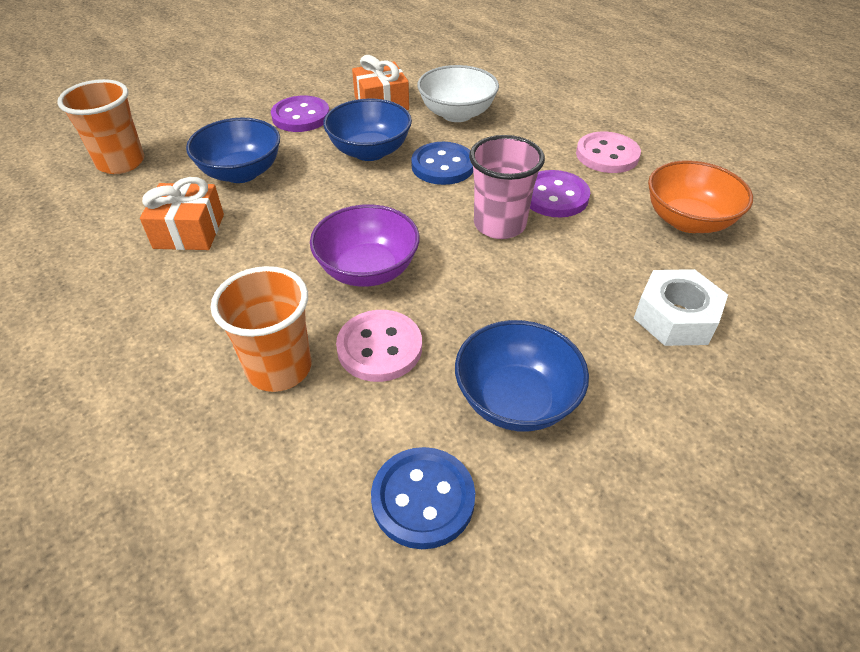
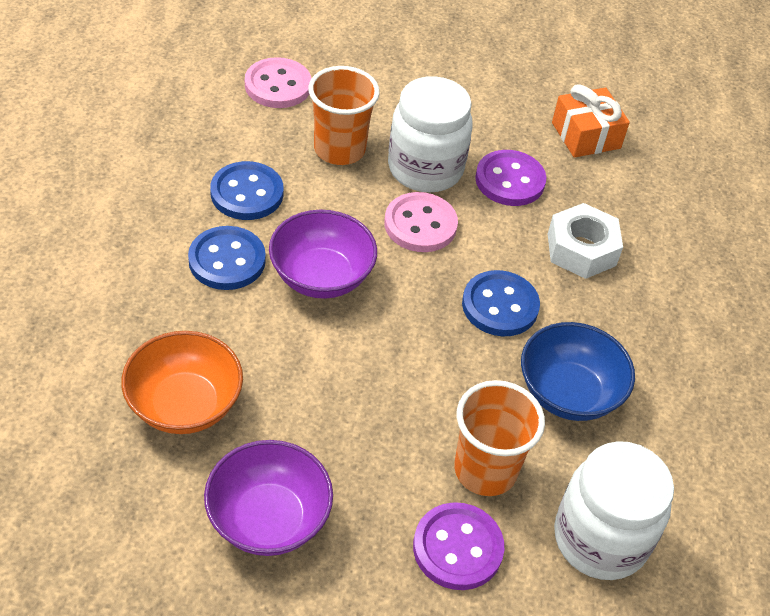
blue bowl: [186,118,280,183] [323,98,412,161] [455,320,589,431] = 3 -> [521,322,635,421] = 1
blue button: [371,447,475,549] [411,142,473,185] = 2 -> [188,226,266,290] [210,161,284,220] [462,270,540,336] = 3
orange gift: [140,177,224,250] [352,55,409,110] = 2 -> [552,85,630,158] = 1
pink cup: [469,135,545,239] = 1 -> none = 0
purple bowl: [310,204,420,287] = 1 -> [204,440,333,556] [269,210,377,299] = 2
white bowl: [417,65,499,122] = 1 -> none = 0
white jar: none = 0 -> [388,76,473,192] [554,441,674,580] = 2

